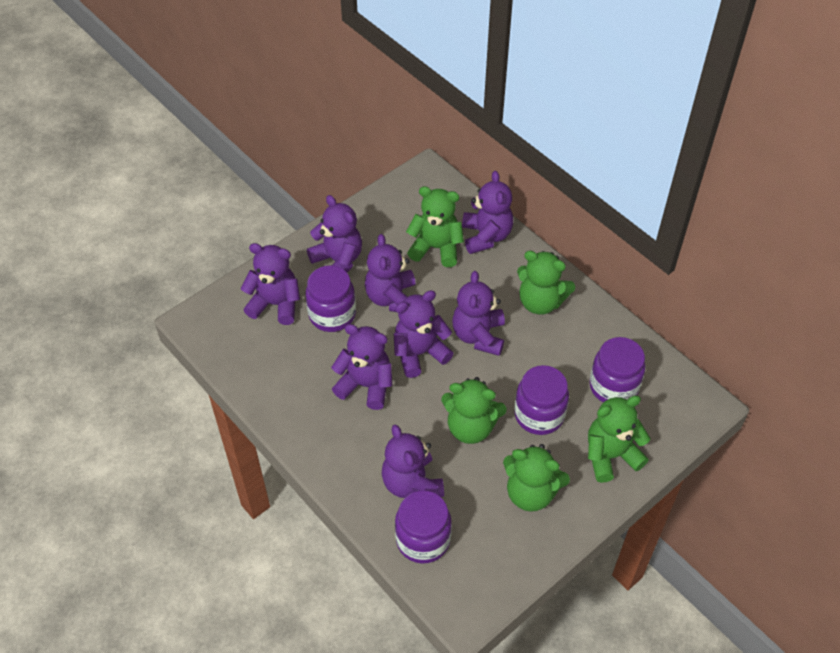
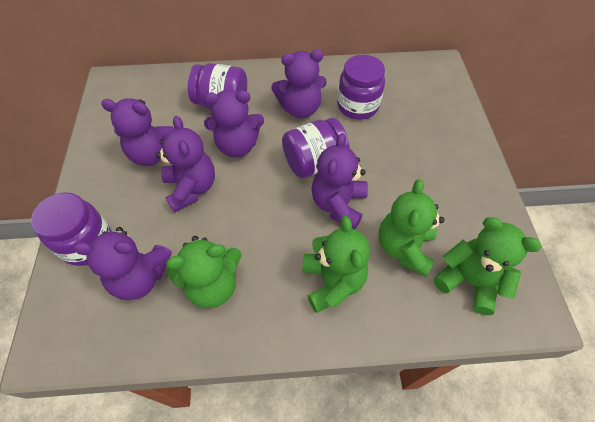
green teddy bear: [406,186,464,267] [441,377,507,444] [503,444,570,512] [517,251,575,315] [588,395,650,483] = 5 -> [166,236,242,309] [302,216,370,313] [379,179,444,277] [434,217,541,315] = 4
purple teddy bear: [241,243,300,325] [307,195,362,273] [331,324,392,410] [365,234,416,312] [382,425,444,498] [394,290,454,378] [452,271,505,356] [462,171,513,254] = 8 -> [73,227,172,300] [101,98,175,166] [156,116,215,212] [204,90,264,157] [271,50,327,118] [311,133,368,229] = 6

